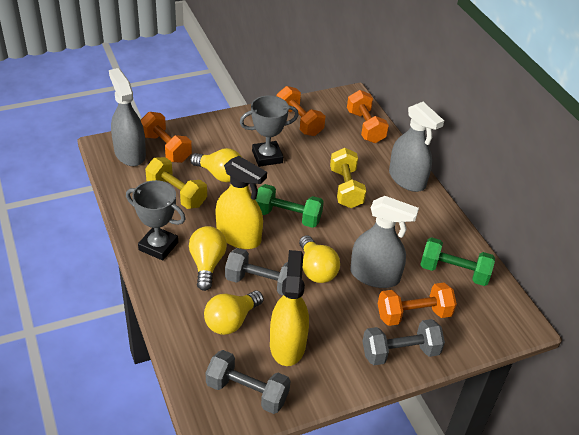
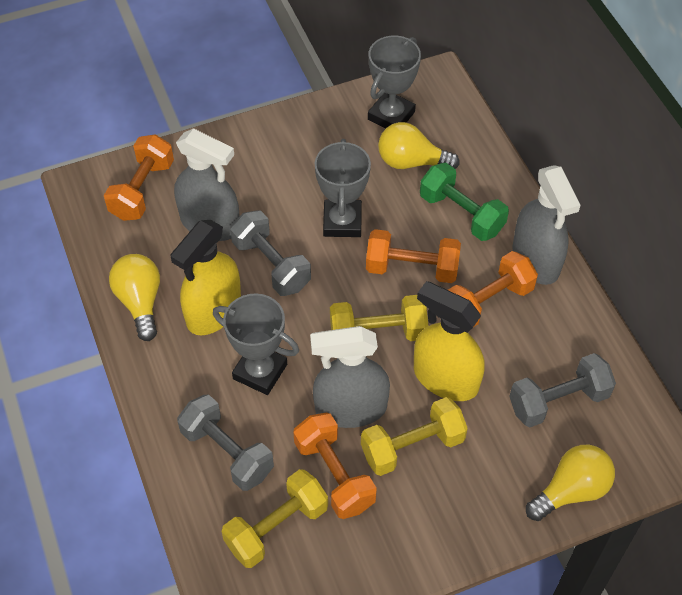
green dumbbell: [255,184,324,228] [420,237,495,286] = 2 -> [420,163,509,241] = 1
grey trophy: [126,180,186,260] [240,95,299,167] = 2 -> [213,293,299,395] [315,139,371,237] [368,36,421,128] = 3
yellow dumbbell: [145,157,207,209] [330,148,366,208] = 2 -> [222,469,328,568] [330,295,428,341] [361,397,468,476] = 3
yellow light bulb: [189,226,227,291] [190,148,241,182] [204,291,264,335] [299,235,340,283] = 4 -> [109,254,160,341] [378,122,460,169] [526,445,615,521] = 3

